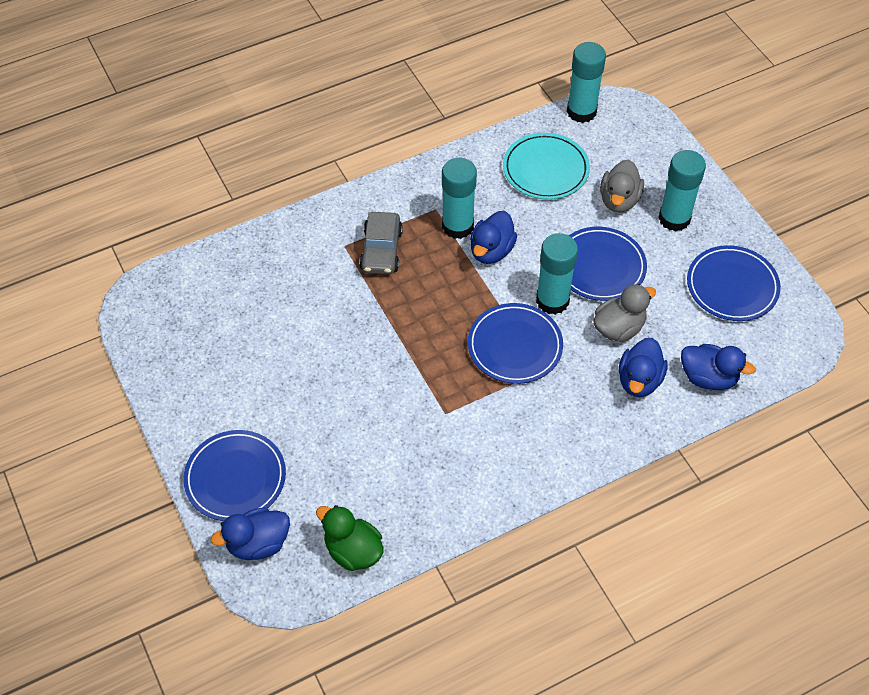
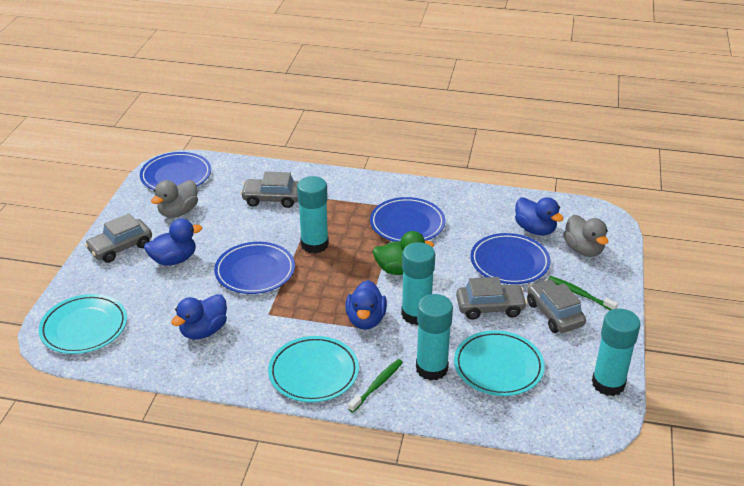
green toothbrush: none = 0 -> [348,359,403,413] [548,276,618,310] = 2
grey car: [359,212,403,274] = 1 -> [85,213,152,263] [240,172,299,208] [456,277,527,320] [527,279,586,333] = 4
turquoise plate: [503,133,590,200] = 1 -> [39,294,127,354] [268,336,359,402] [454,330,545,396] = 3

